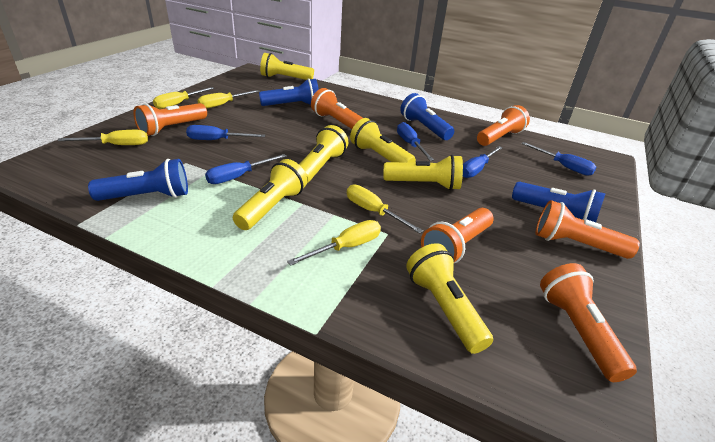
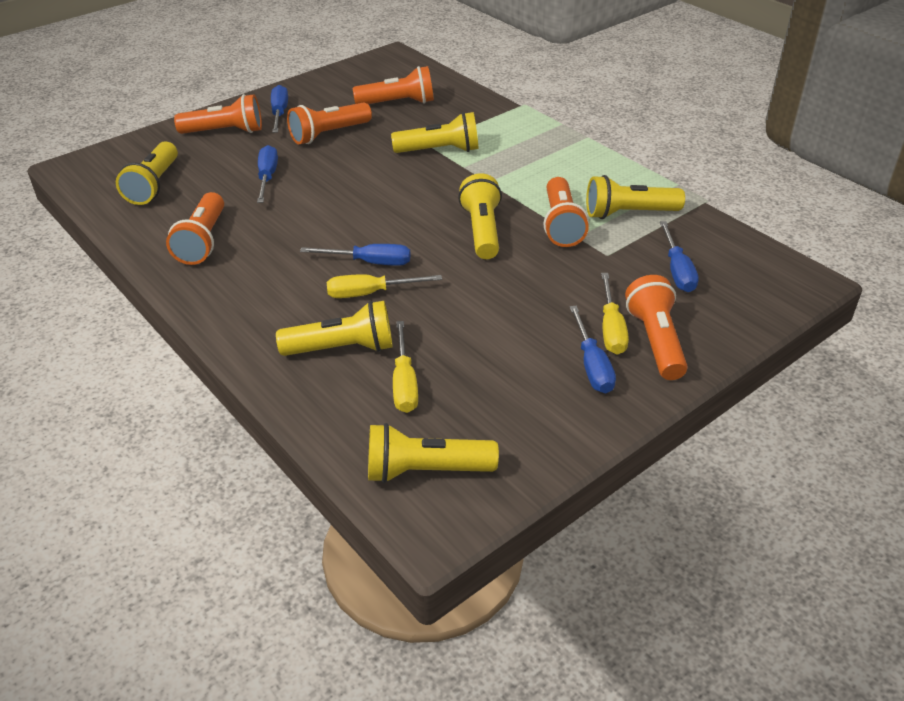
blue flashlight: [88,159,188,201] [259,78,319,106] [400,93,454,140] [512,182,606,222] = 4 -> none = 0
yellow screwdriver: [57,130,148,145] [153,87,215,109] [197,90,260,109] [287,220,381,266] [347,184,423,234] = 5 -> [327,274,442,298] [393,321,418,413] [601,273,629,354] = 3

